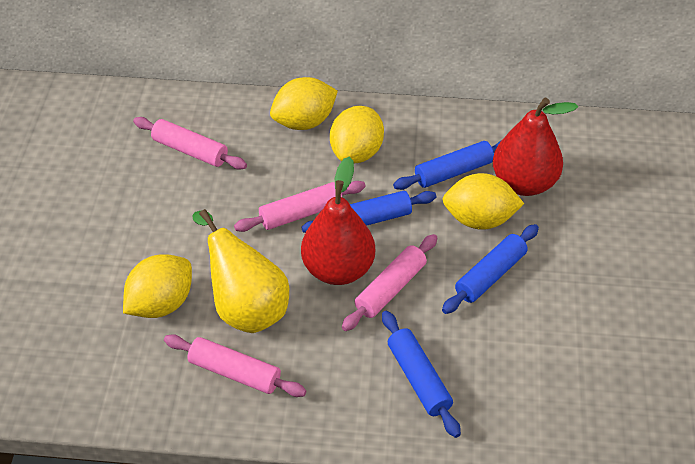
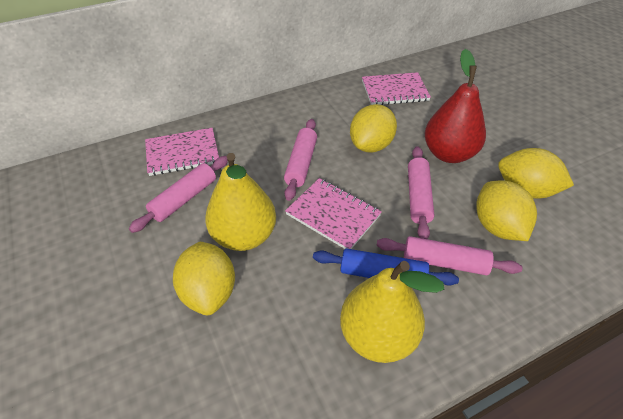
blue rolling pin: [301,191,436,233] [382,311,461,438] [393,140,502,190] [442,224,539,314] = 4 -> [313,248,459,286] = 1
pink notebook: none = 0 -> [145,128,219,176] [285,178,382,249] [362,72,431,105] = 3
red pear: [301,156,375,285] [493,98,578,196] = 2 -> [425,49,486,163] = 1
yellow pear: [192,209,289,333] = 1 -> [205,153,276,251] [340,261,445,363] = 2

